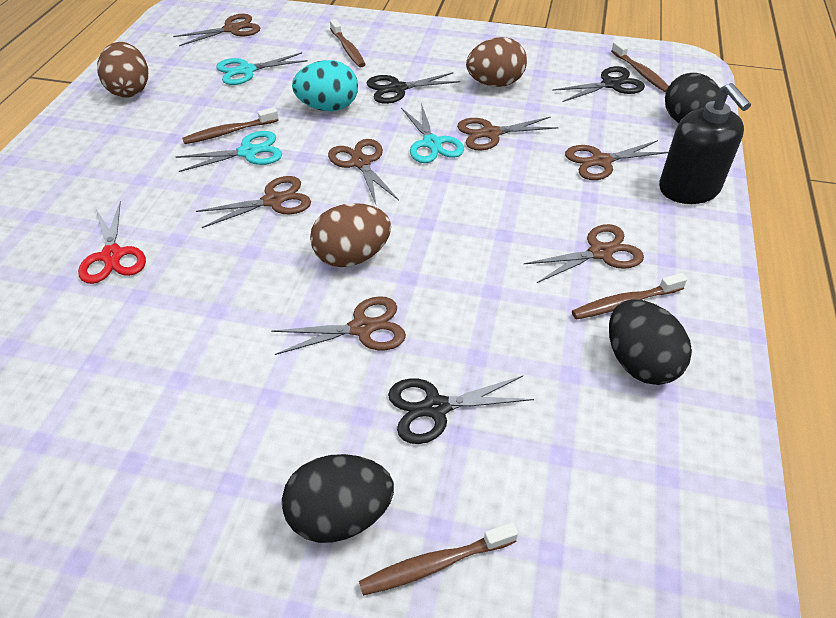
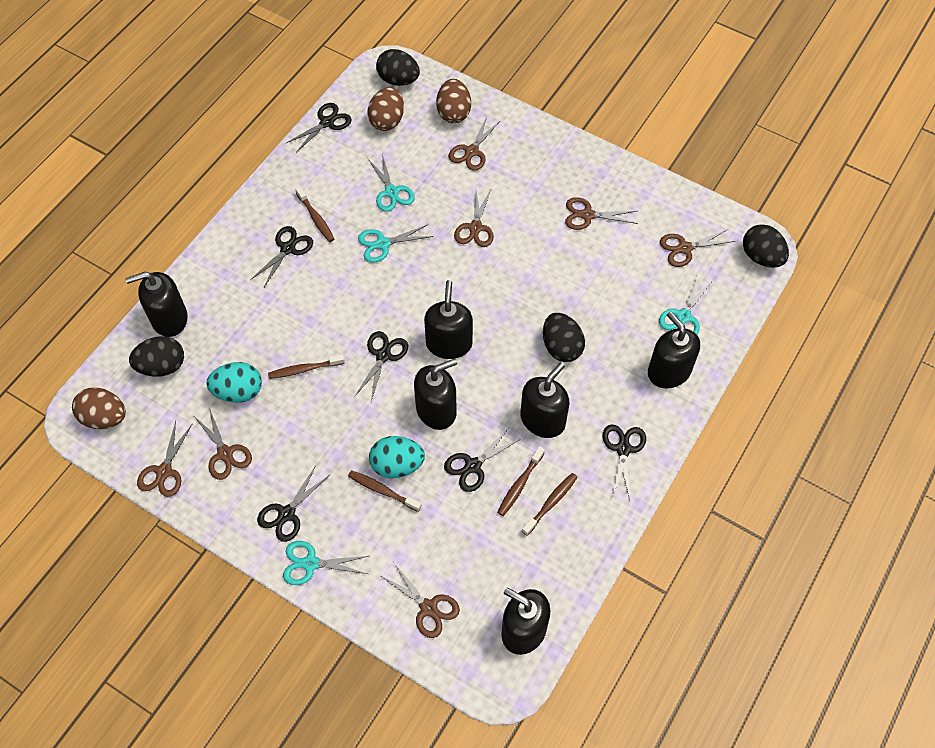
black egg: [282,454,394,543] [609,299,692,385] [665,73,720,123] = 3 -> [129,336,184,377] [376,49,420,86] [543,313,585,362] [743,224,789,268] = 4
black scissors: [367,72,460,104] [388,376,534,444] [552,66,645,102] = 3 -> [250,226,313,287] [257,467,328,542] [286,103,352,152] [355,331,408,401] [444,429,521,492] [602,425,646,500] = 6
black soap dispenser: [659,83,751,204] = 1 -> [125,272,188,337] [414,359,457,430] [424,280,473,359] [501,587,550,655] [520,362,569,438] [648,311,700,389] = 6
red scissors: [78,201,146,284] = 1 -> none = 0
turquoise egg: [292,60,358,111] = 1 -> [206,362,262,403] [369,436,425,478] = 2
turquoise scissors: [176,131,282,172] [216,52,308,85] [401,103,464,163] = 3 -> [283,541,368,585] [358,224,433,262] [367,154,415,212] [659,276,712,334] = 4

